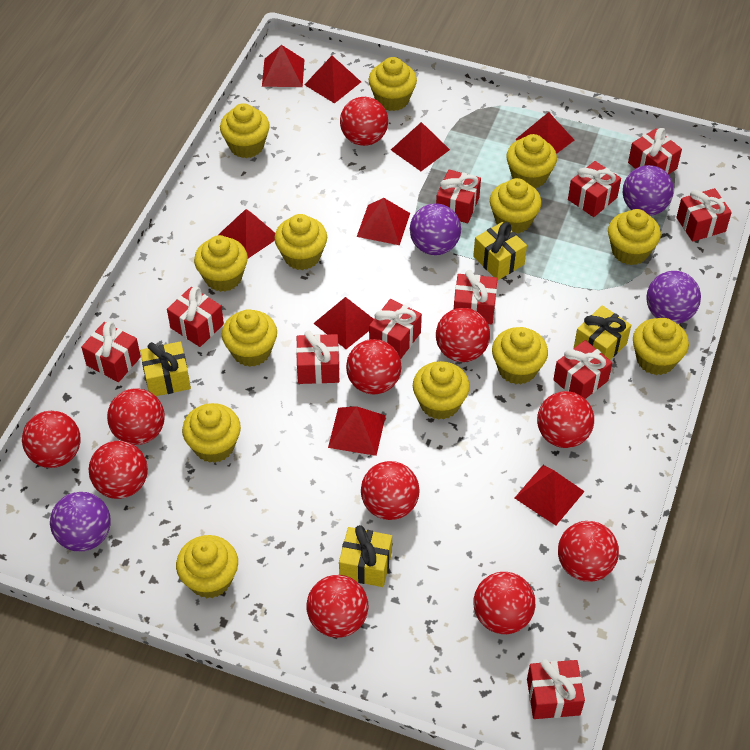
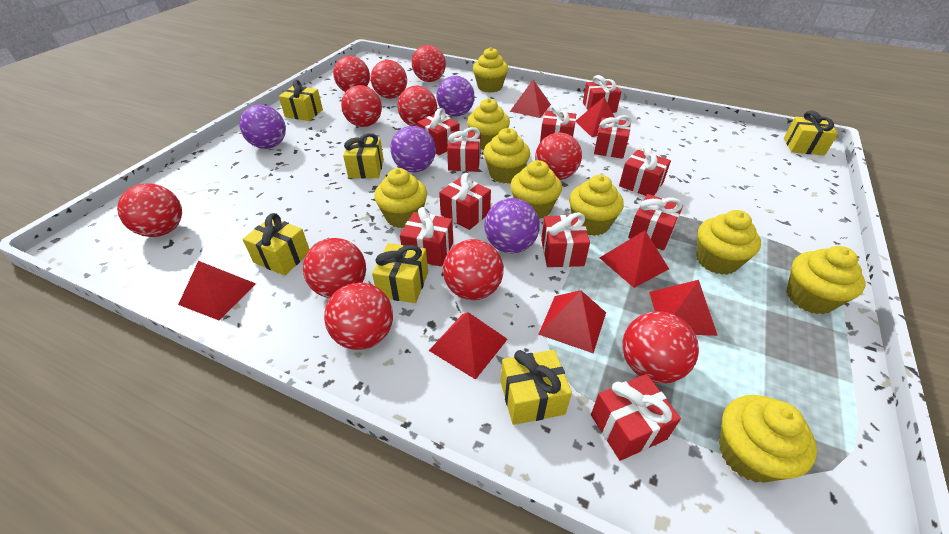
red pyramid: [218,209,275,258] [262,45,305,87] [304,56,361,104] [313,297,374,349] [328,406,386,456] [357,198,410,245] [391,122,450,171] [515,112,574,154] [515,465,585,525] = 9 -> [178,261,256,320] [429,312,508,380] [510,80,551,118] [538,290,606,353] [576,97,615,137] [600,231,669,288] [649,280,718,336] = 7
yellow cupcake: [176,535,238,598] [182,403,241,463] [194,235,248,292] [220,103,270,158] [222,309,277,367] [274,214,327,270] [368,57,417,111] [413,361,470,420] [490,178,542,234] [492,327,548,385] [506,134,557,189] [608,209,661,265] [633,318,689,375] = 13 -> [374,168,427,228] [467,98,510,150] [473,47,508,93] [483,128,530,183] [510,160,562,219] [569,175,624,236] [696,210,761,275] [719,395,817,483] [786,246,865,314] = 9
yellow gift: [140,342,191,396] [339,525,392,587] [473,222,527,280] [574,305,631,360] = 4 -> [242,213,310,276] [279,80,323,121] [343,133,384,178] [372,243,428,303] [501,350,572,425] [784,110,838,156] = 6

